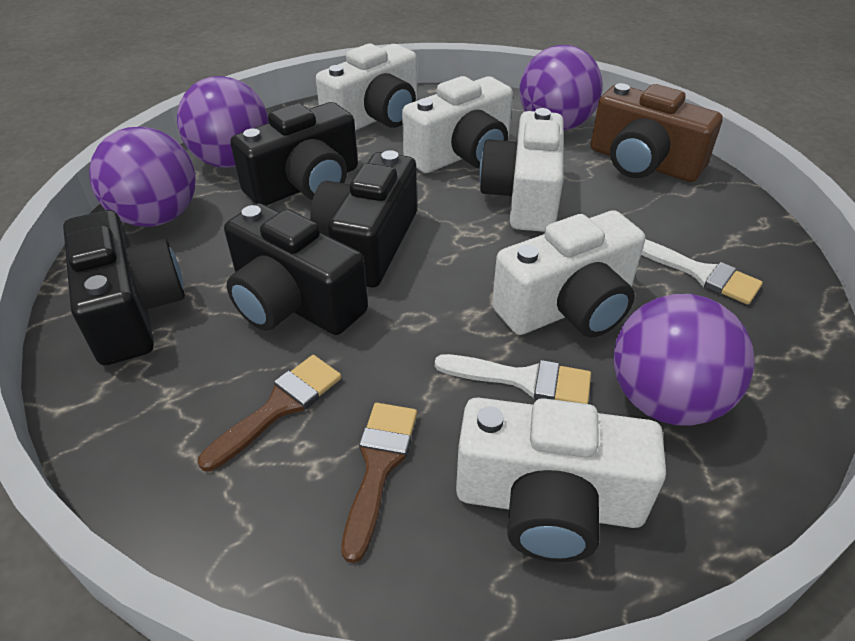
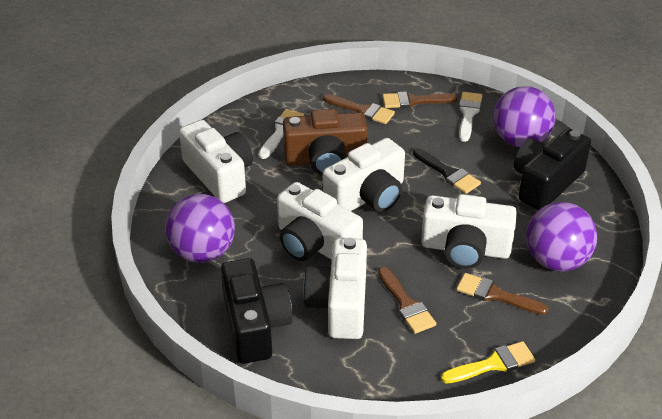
black brush: none = 0 -> [413,148,481,194] = 1
black camera: [63,210,185,365] [224,203,368,335] [230,102,358,206] [310,150,417,287] = 4 -> [221,258,292,364] [514,128,591,210] = 2
brown brush: [198,355,341,471] [341,403,417,563] = 2 -> [323,94,395,124] [378,267,436,334] [382,91,458,108] [457,273,549,315] = 4
purple ball: [89,127,196,227] [177,76,269,168] [520,45,603,131] [613,294,754,426] = 4 -> [165,194,235,263] [493,86,556,147] [526,202,597,271] = 3
yellow brush: none = 0 -> [441,341,535,384] = 1

